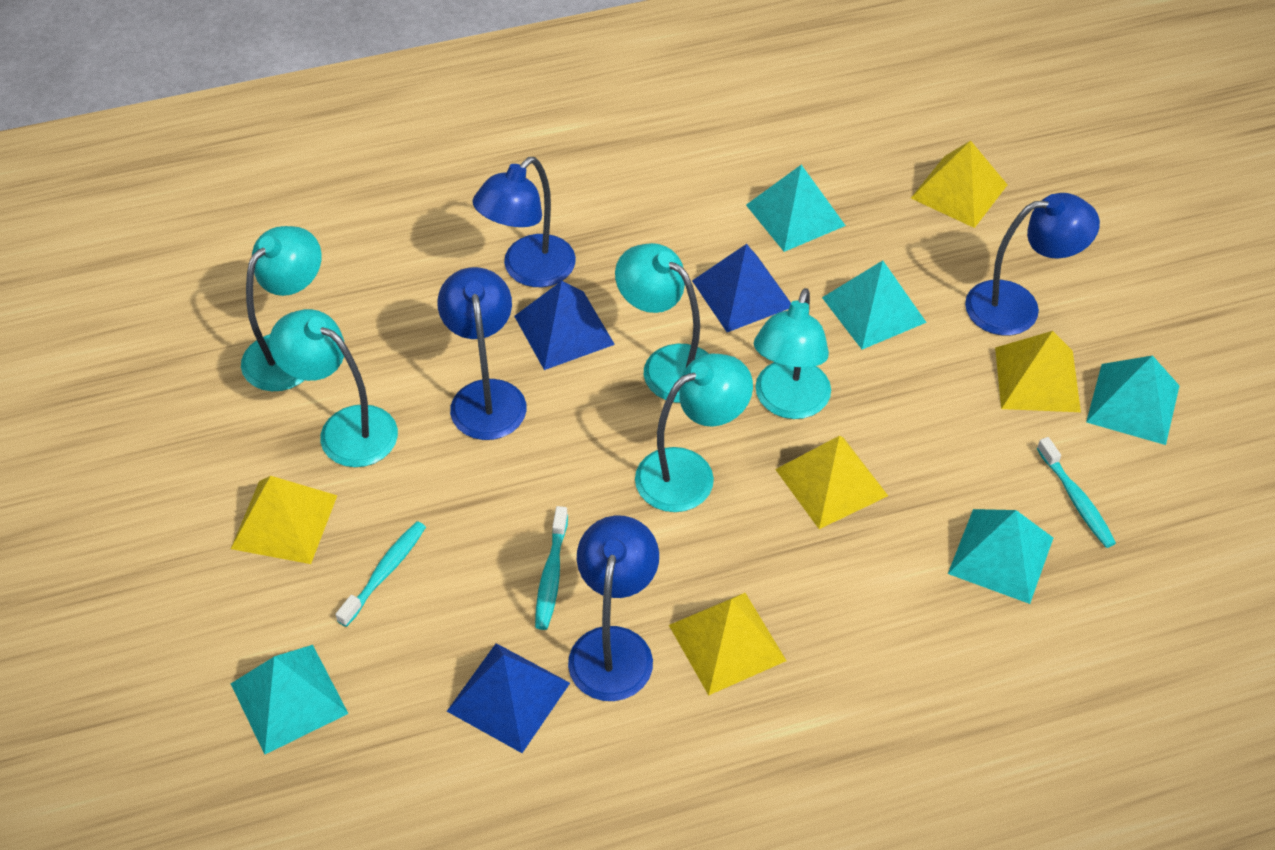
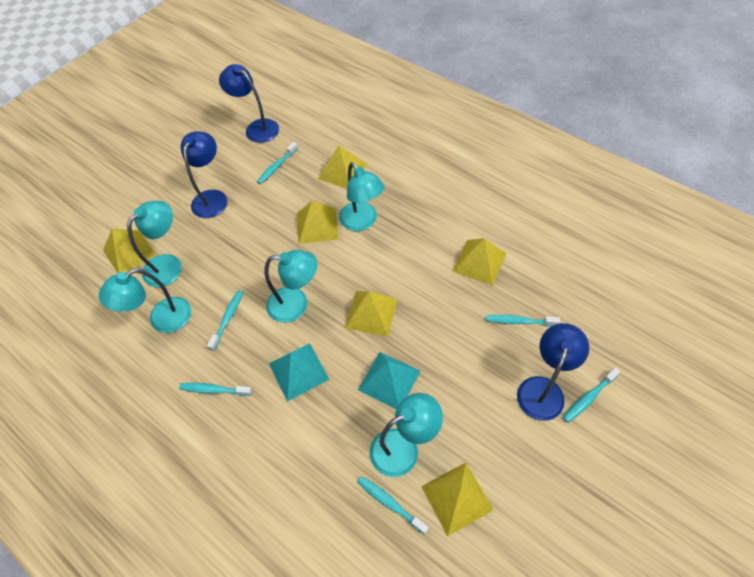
blue lamp: [437,267,526,440] [473,157,576,287] [568,515,659,701] [965,193,1100,336] = 4 -> [181,131,227,218] [219,64,279,143] [517,323,589,421] = 3
blue pyramid: [447,643,570,753] [514,281,615,370] [692,244,791,332] = 3 -> none = 0
turquoise pyramid: [231,645,349,755] [746,165,846,252] [822,260,927,349] [948,509,1053,604] [1086,355,1180,445] = 5 -> [269,343,330,402] [358,352,420,409] = 2
turquoise toothbrush: [335,521,426,627] [535,506,568,630] [1037,437,1116,548] = 3 -> [179,383,252,396] [207,290,243,351] [257,142,298,184] [358,476,429,534] [486,315,560,326] [563,368,620,423] = 6
yellow pyramid: [231,476,337,564] [669,593,787,695] [775,436,888,529] [911,141,1007,228] [995,331,1081,412] = 5 -> [103,229,156,273] [297,201,338,244] [318,145,367,189] [345,291,397,337] [421,462,493,537] [453,238,507,286] = 6

